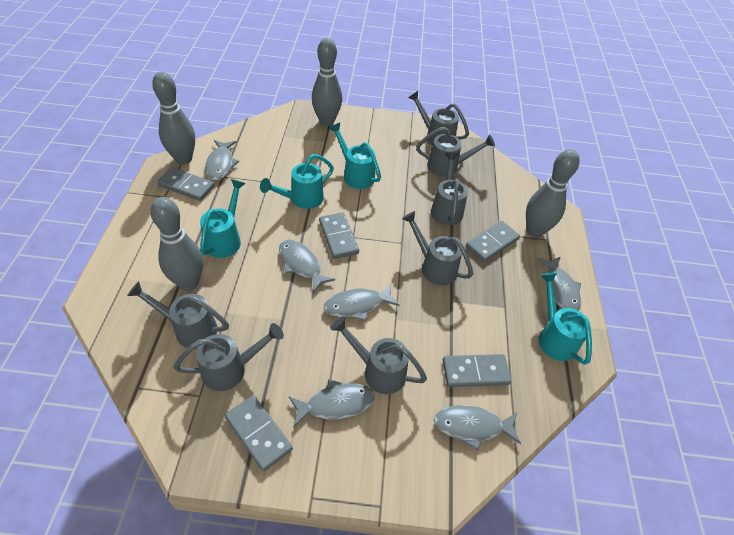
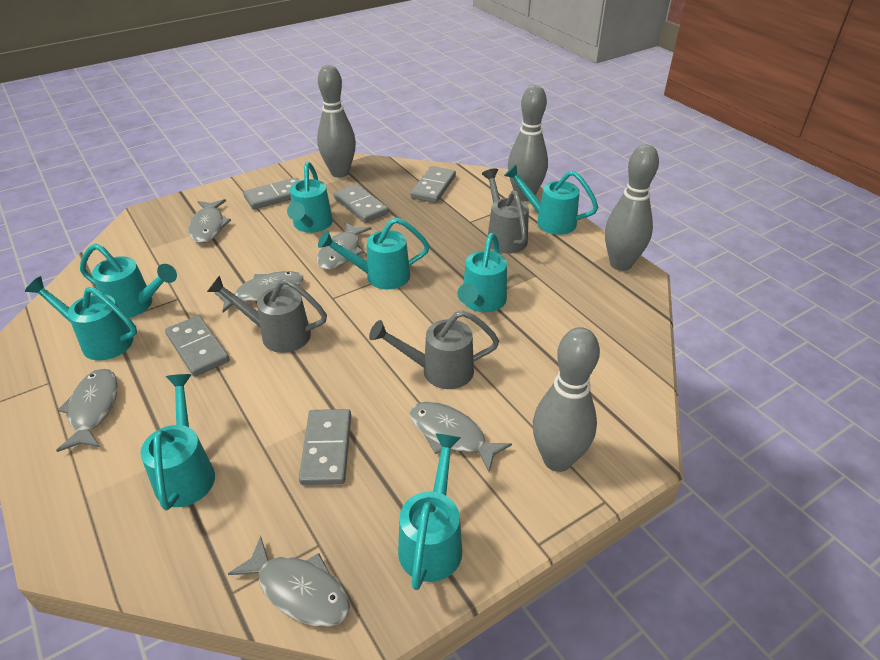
grey watering can: [127,281,229,349] [174,323,284,391] [330,317,427,394] [402,211,473,285] [408,91,469,146] [416,127,495,176] [431,152,468,225] = 7 -> [207,275,327,353] [369,310,499,389] [482,168,529,254] = 3
turquoise watering can: [200,179,246,258] [260,154,334,209] [328,123,381,189] [539,272,592,365] = 4 -> [25,276,137,360] [80,243,177,318] [141,374,215,510] [287,162,333,233] [318,218,430,289] [398,433,462,590] [457,233,507,312] [504,165,598,235] = 8

